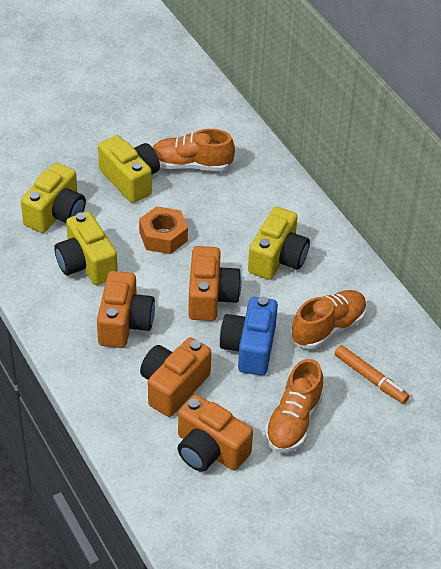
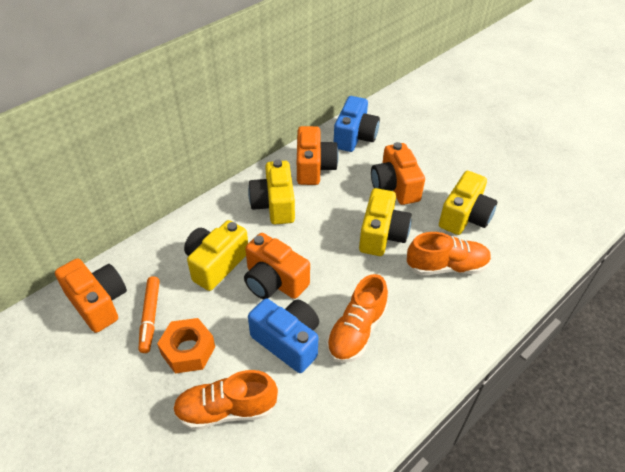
blue camera: [220,297,278,376] = 1 -> [248,298,319,373] [334,96,380,152] = 2

